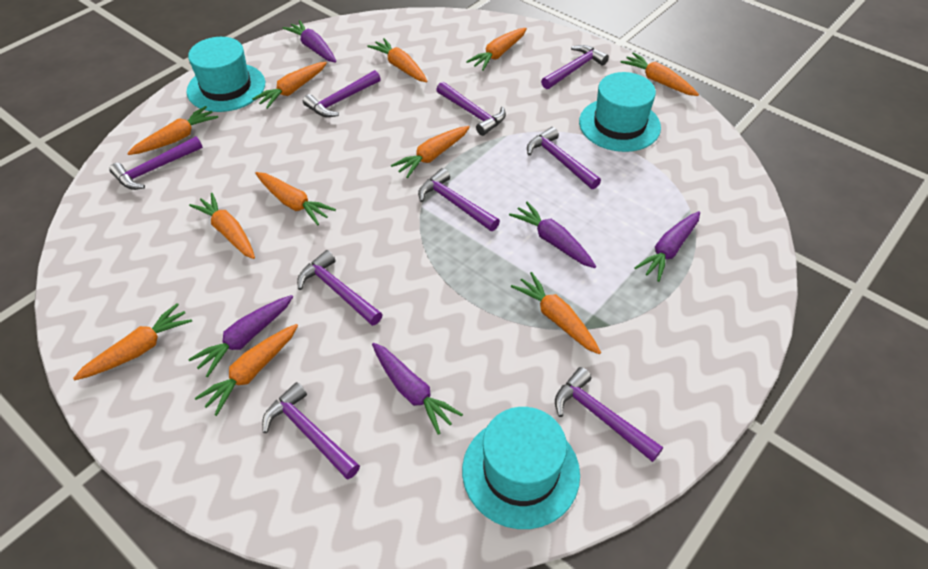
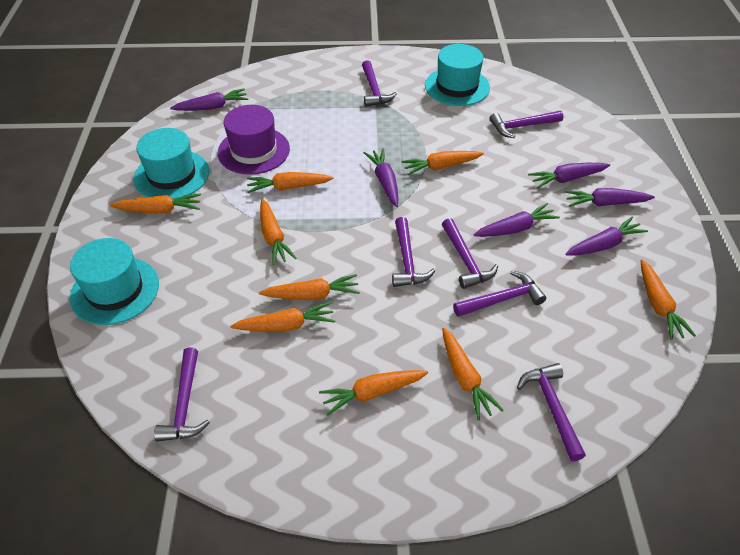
orange carrot: [73,303,192,380] [127,106,218,155] [189,193,255,259] [195,324,298,416] [252,62,327,109] [255,172,336,225] [367,38,428,82] [391,126,470,178] [466,28,527,71] [511,272,601,354] [620,52,699,96] = 11 -> [110,193,201,214] [230,302,335,331] [247,172,334,193] [259,274,360,300] [260,199,297,265] [319,370,428,415] [401,151,484,175] [442,328,504,420] [641,260,696,340] = 9
purple carrot: [188,295,293,377] [282,20,336,63] [372,343,463,435] [509,202,596,268] [634,211,700,282] = 5 -> [170,88,249,111] [364,149,398,207] [473,203,560,237] [528,163,610,188] [564,188,655,207] [565,217,648,256] = 6
purple hammer: [109,136,203,190] [262,382,360,479] [297,250,383,326] [303,70,381,117] [418,168,500,231] [436,82,506,136] [527,127,601,189] [541,45,609,89] [555,367,663,462] = 9 -> [154,347,210,442] [362,60,397,107] [392,217,435,287] [442,218,498,289] [453,271,546,317] [489,111,563,138] [517,363,586,461] = 7
purple hat: none = 0 -> [218,105,290,175] = 1

